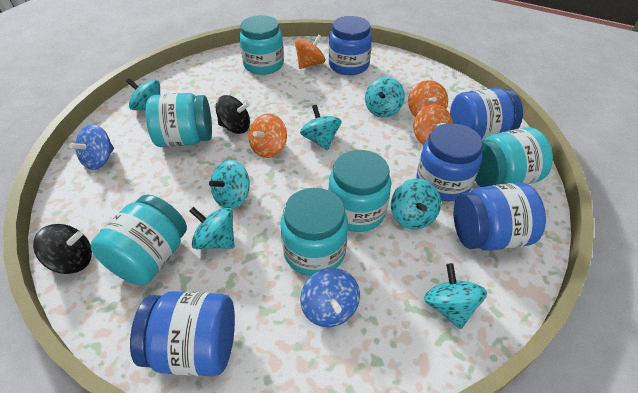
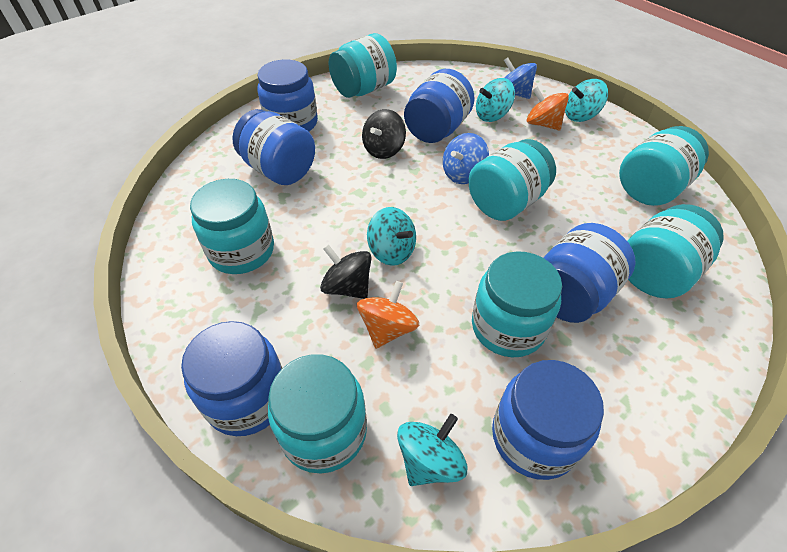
blue jar: [130,291,235,377] [329,16,372,75] [416,123,483,201] [450,88,523,140] [454,182,546,251] = 5 -> [181,321,282,436] [232,109,315,185] [257,60,318,132] [404,69,475,143] [492,360,604,480] [543,223,636,323] = 6
orange spinning top: [249,114,287,158] [295,35,325,69] [408,80,448,117] [414,104,453,145] = 4 -> [357,281,420,349] [527,87,569,130] = 2
turquoise jar: [90,194,187,285] [146,93,212,147] [239,15,284,75] [281,188,348,276] [329,150,391,232] [475,127,553,187] = 6 -> [190,179,274,274] [268,354,367,474] [328,33,397,98] [469,139,556,221] [472,251,562,357] [619,126,709,206] [627,204,724,298] = 7
turquoise spinning top: [126,78,160,110] [189,207,235,249] [209,160,250,209] [300,105,341,150] [365,77,405,118] [391,179,441,229] [424,263,487,329] = 7 -> [367,207,416,266] [397,414,467,486] [476,78,515,122] [565,79,608,122] = 4

